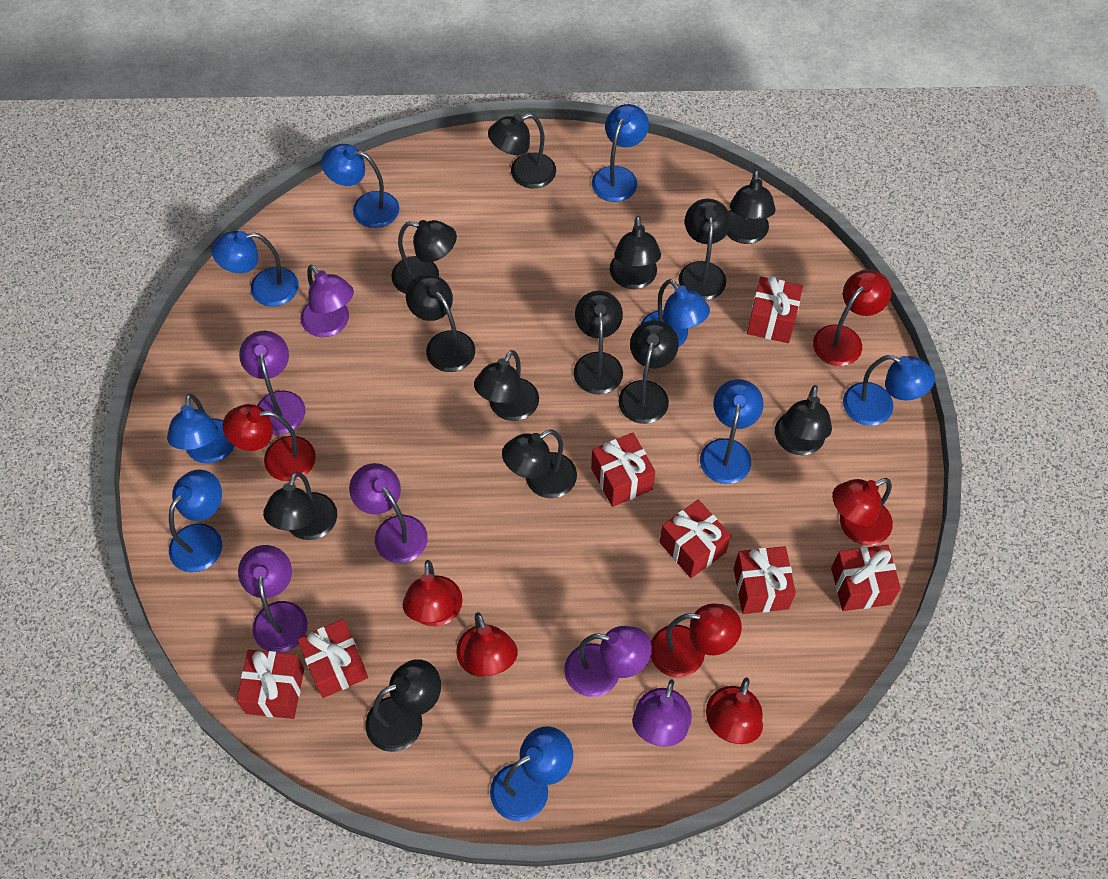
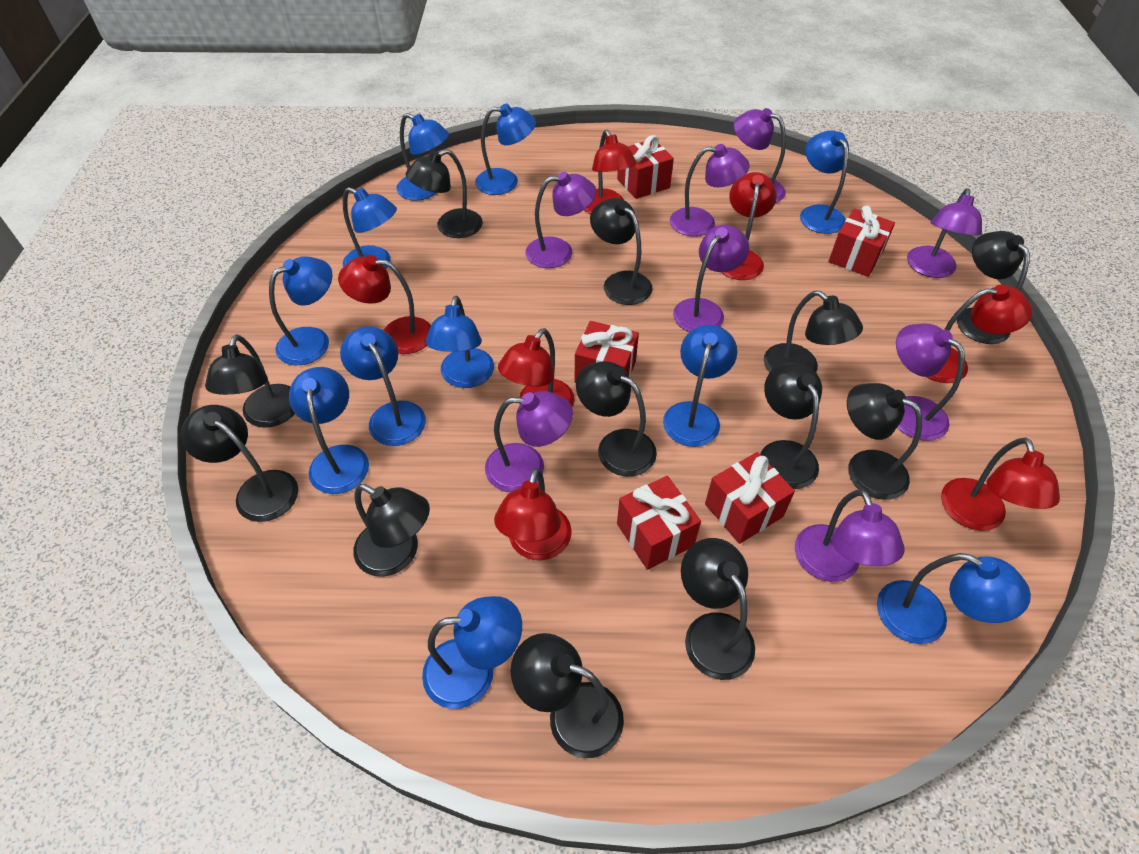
black lamp: [263,472,337,540] [366,659,441,752] [391,220,457,294] [406,274,475,372] [474,350,539,421] [488,113,556,188] [502,429,577,498] [573,291,623,395] [610,216,661,289] [618,320,679,424] [679,199,731,300] [727,170,776,244] [775,385,832,455] = 13 -> [180,405,298,522] [205,334,295,428] [353,484,430,577] [406,149,483,238] [511,633,624,758] [576,361,657,477] [590,198,653,305] [681,538,755,680] [760,363,822,489] [764,291,863,373] [847,383,922,500] [957,231,1030,344] = 12
blue lamp: [167,394,234,464] [169,469,222,572] [212,231,299,307] [321,144,399,228] [490,726,573,821] [592,104,649,202] [640,279,710,348] [700,379,764,484] [843,355,935,426] = 9 -> [269,256,332,365] [289,367,369,494] [340,327,426,446] [343,187,397,269] [397,113,449,201] [422,596,522,709] [426,295,494,388] [475,103,536,195] [663,325,737,447] [800,130,849,234] [877,553,1031,644] = 11
purple lamp: [238,545,308,653] [239,331,305,435] [301,265,354,337] [349,463,428,563] [564,626,652,697] [632,680,692,747] = 6 -> [485,391,573,492] [526,172,596,268] [670,144,750,237] [673,225,749,332] [734,108,786,203] [795,489,905,582] [896,324,965,441] [907,189,982,278] = 8
red gift: [237,650,304,719] [297,619,368,698] [591,433,655,507] [659,499,731,578] [734,546,796,614] [747,276,803,343] [831,545,901,611] = 7 -> [575,321,639,383] [617,135,674,199] [617,476,701,570] [705,452,795,544] [829,206,895,277] = 5

